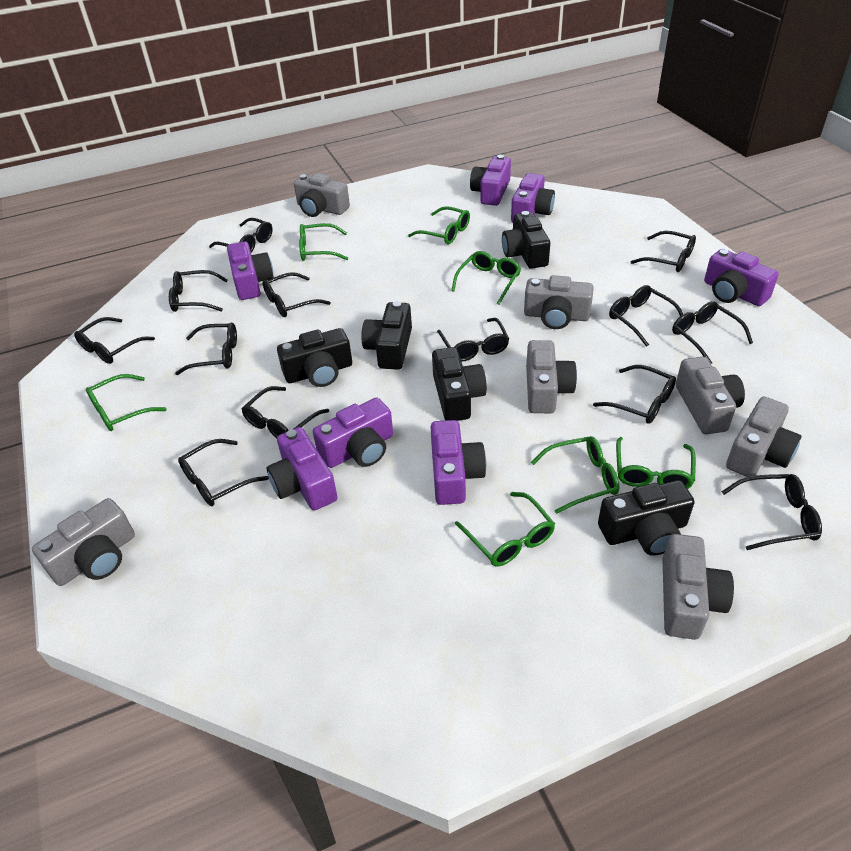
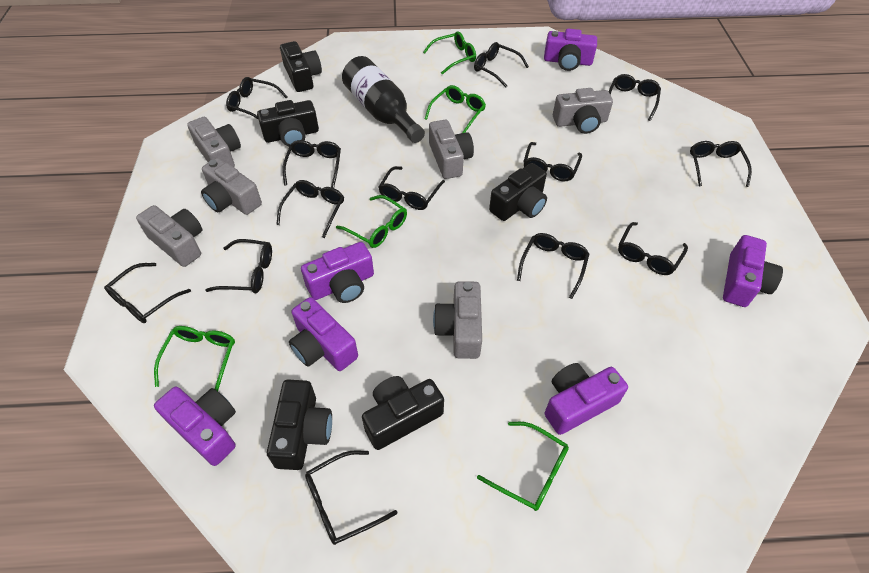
black bottle: none = 0 -> [342,56,425,143] = 1
green glasses: [86,374,167,431] [299,223,348,261] [408,206,470,244] [451,251,521,305] [455,492,555,566] [531,436,619,514] [616,437,696,489] = 7 -> [154,326,235,391] [336,195,407,248] [423,31,476,75] [425,85,486,133] [477,422,569,511] = 5
grey camera: [32,498,135,586] [294,173,350,217] [524,275,593,329] [526,340,577,413] [662,534,734,640] [676,357,745,434] [726,397,801,477] = 7 -> [136,205,202,267] [187,117,241,167] [201,158,262,215] [429,120,474,179] [433,281,482,359] [553,88,613,134] = 6
purple camera: [227,241,274,300] [267,427,337,511] [313,398,393,468] [431,420,486,505] [470,155,511,206] [511,173,555,223] [704,249,779,306] = 7 -> [154,387,236,466] [289,297,358,371] [301,242,374,303] [544,29,597,71] [545,363,628,435] [723,235,783,307] = 6

